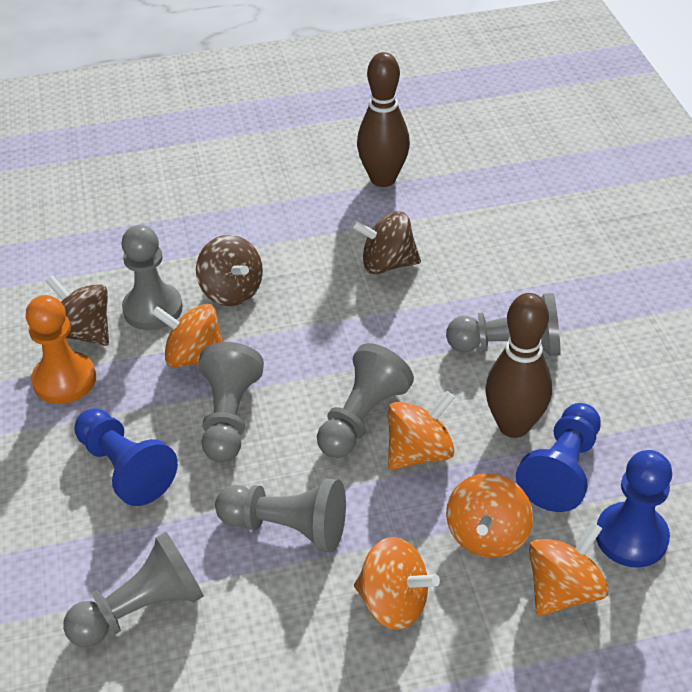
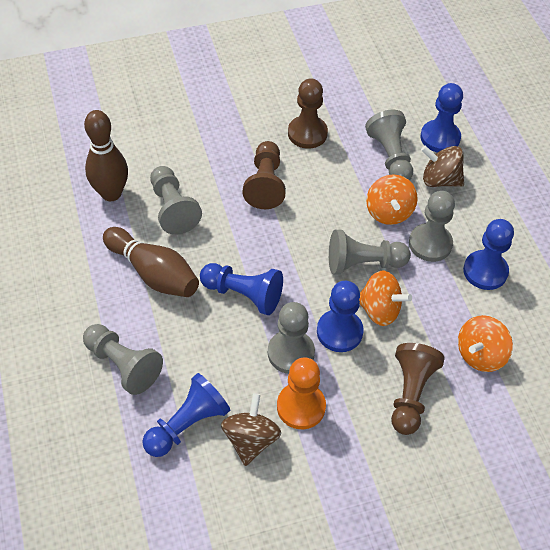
blue pawn: [74,408,178,506] [516,403,601,512] [596,450,672,568] = 3 -> [142,373,230,457] [200,263,283,315] [317,281,364,352] [420,83,463,152] [463,219,514,290] = 5
brown pawn: none = 0 -> [243,141,286,209] [288,78,328,149] [391,343,445,435] = 3
brown spinning top: [46,275,109,346] [196,235,263,306] [351,211,421,274] = 3 -> [221,393,281,466] [421,145,464,187] = 2
orange spinning top: [152,304,223,367] [354,537,440,630] [388,391,455,470] [446,473,533,558] [529,522,609,616] = 5 -> [359,271,412,326] [366,175,418,225] [458,315,513,372] = 3

